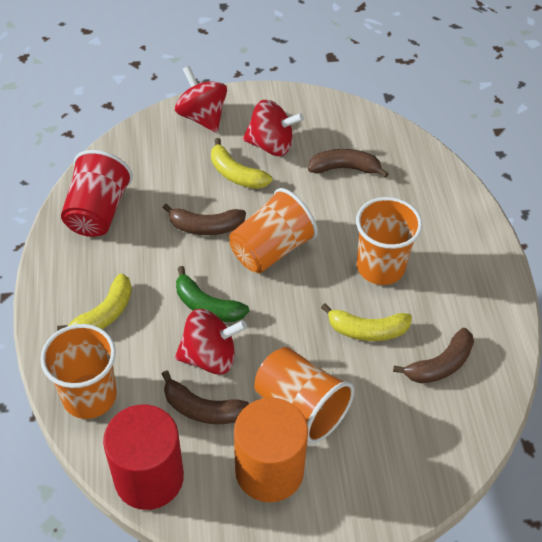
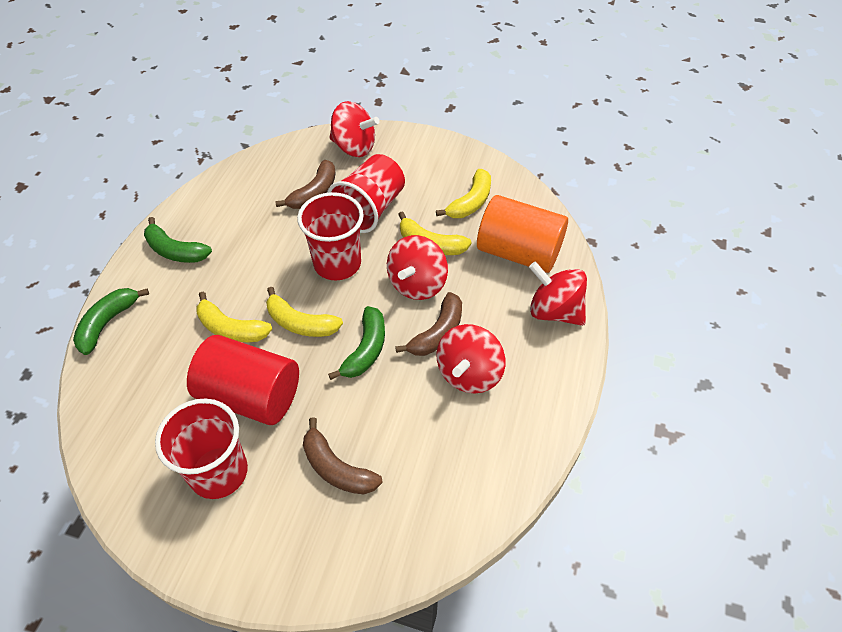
brown banana: [162,370,249,424] [163,204,246,235] [308,149,389,178] [393,328,474,383] = 4 -> [275,160,336,209] [303,417,383,494] [395,292,462,356] = 3
green banana: [176,266,249,322] = 1 -> [73,288,149,355] [144,217,212,263] [328,306,385,380] = 3
orange cup: [40,324,117,419] [229,188,318,273] [254,347,354,443] [356,197,422,285] = 4 -> none = 0
red cup: [61,150,133,237] = 1 -> [155,399,248,499] [297,192,364,280] [327,154,405,233] = 3
red spinning top: [175,66,227,133] [175,309,247,374] [243,100,304,156] = 3 -> [329,101,380,157] [387,235,448,300] [436,324,506,393] [529,261,587,326] = 4
yellow banana: [57,273,132,331] [211,138,272,189] [321,304,412,341] = 3 -> [196,292,272,342] [266,287,343,337] [398,211,472,255] [436,169,491,218] = 4

